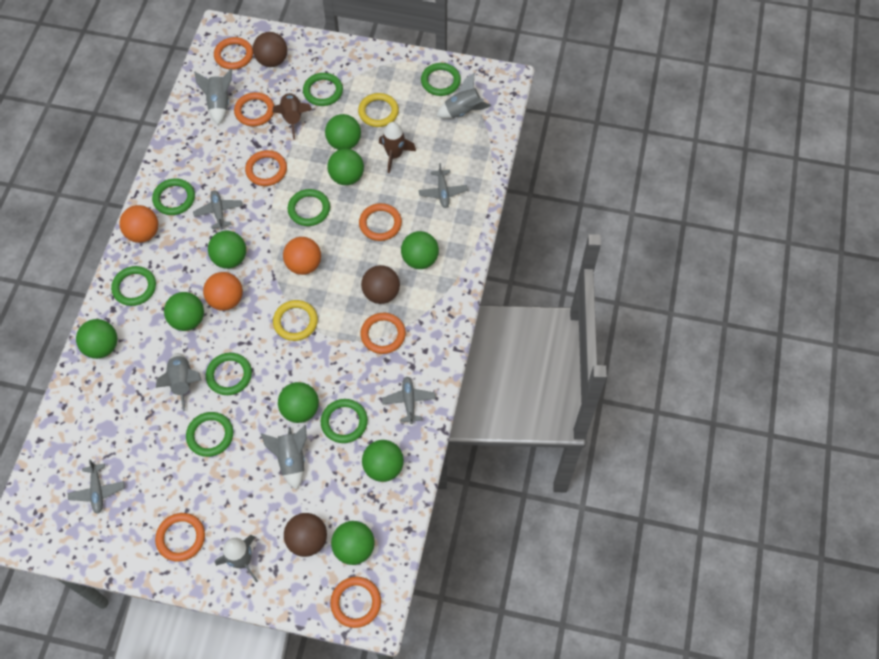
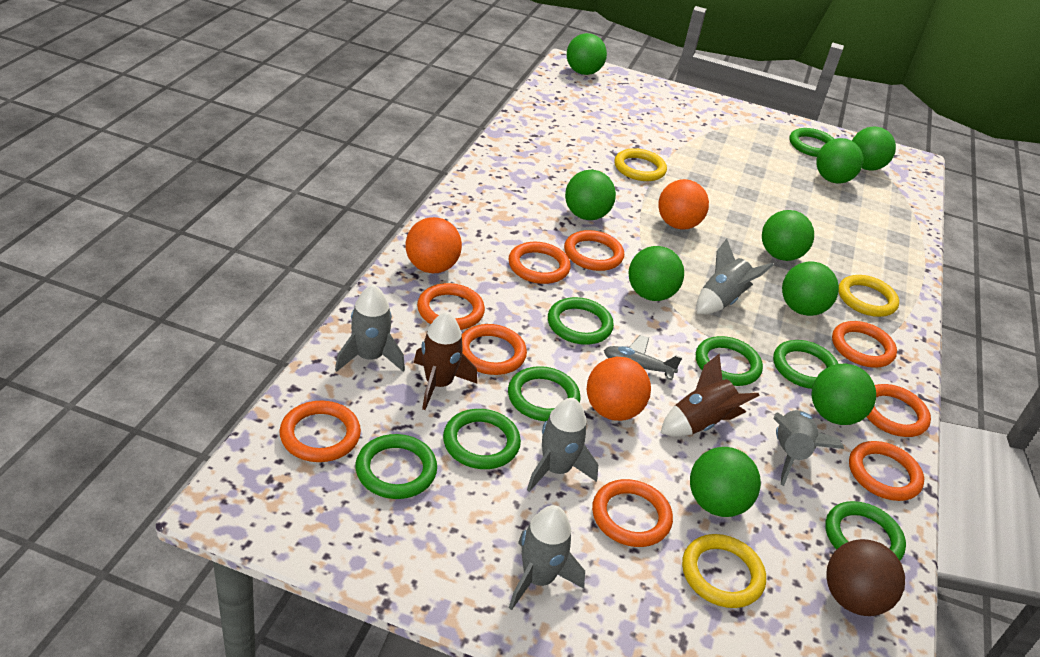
brown ball: [253,32,287,67] [284,513,327,557] [361,265,400,304] = 3 -> [826,539,905,616] = 1
grey plane: [68,460,125,514] [193,190,243,229] [382,376,436,424] [419,163,468,208] = 4 -> [604,335,682,380] = 1
orange ring: [155,513,205,561] [214,37,253,70] [234,92,274,126] [245,150,287,186] [330,577,381,628] [359,203,402,241] [361,313,406,354] = 7 -> [280,401,361,462] [417,283,485,330] [462,324,527,375] [508,242,571,284] [564,230,624,271] [592,479,673,547] [832,321,897,368] [849,441,924,501] [867,384,931,437] = 9
yellow ring: [273,300,318,341] [358,93,399,127] = 2 -> [614,148,667,181] [682,534,766,608] [839,275,899,317] = 3

